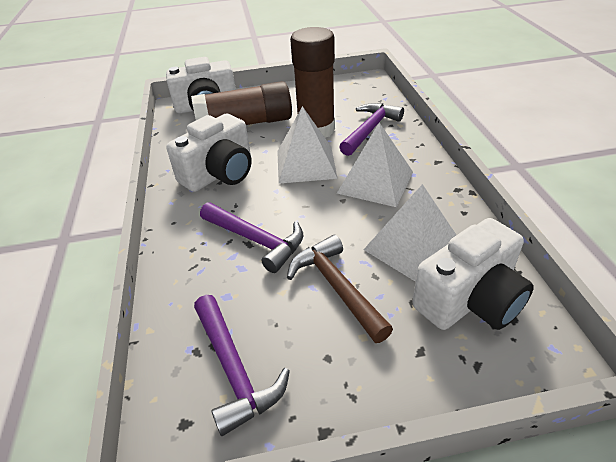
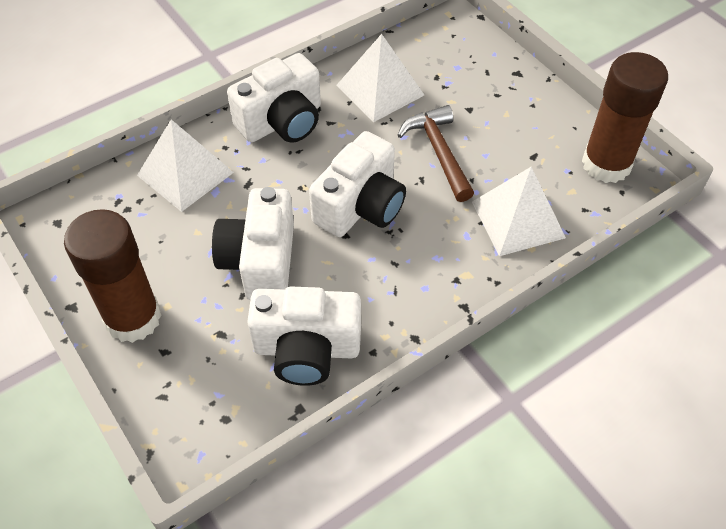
purple hammer: [194,295,290,436] [200,203,303,273] [339,103,404,156] = 3 -> none = 0
white camera: [166,57,236,113] [166,114,252,192] [412,218,534,330] = 3 -> [212,187,294,300] [227,53,321,143] [247,286,361,386] [309,131,406,237] = 4

